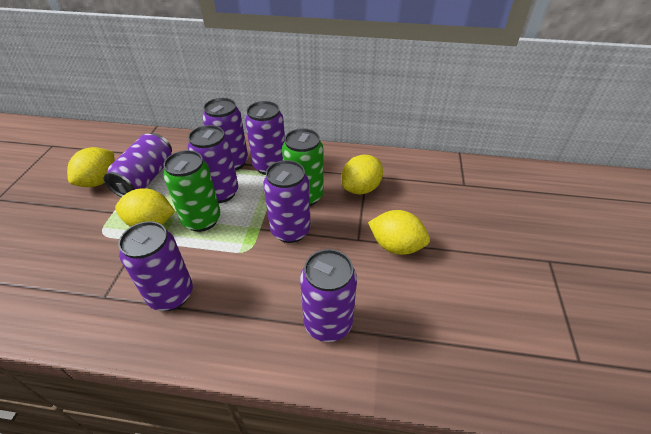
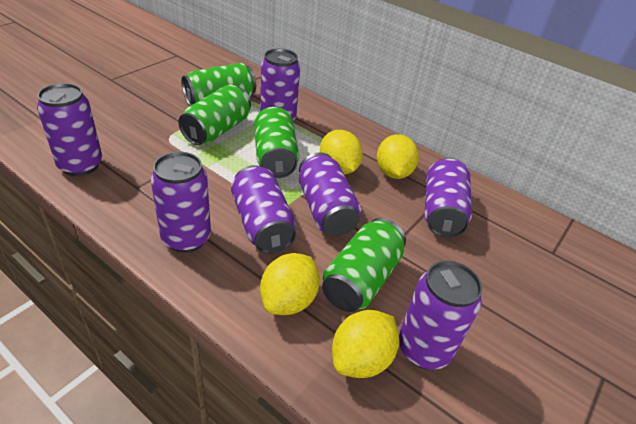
green can: [163,150,220,232] [282,128,324,206] = 2 -> [178,85,251,145] [181,63,256,106] [254,107,299,178] [322,218,406,312] = 4

